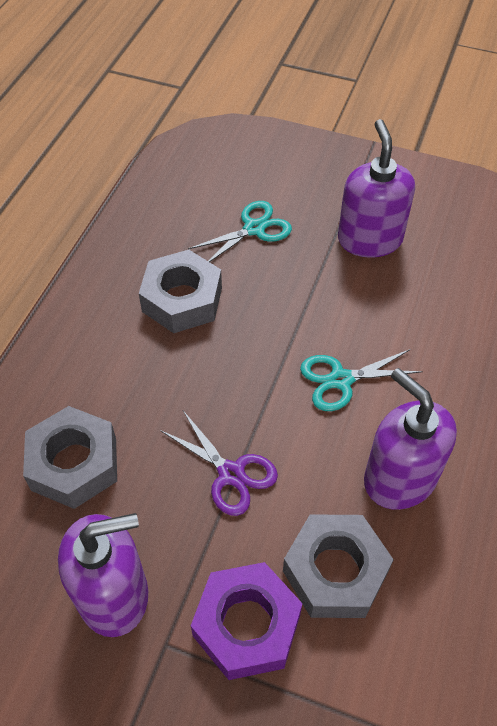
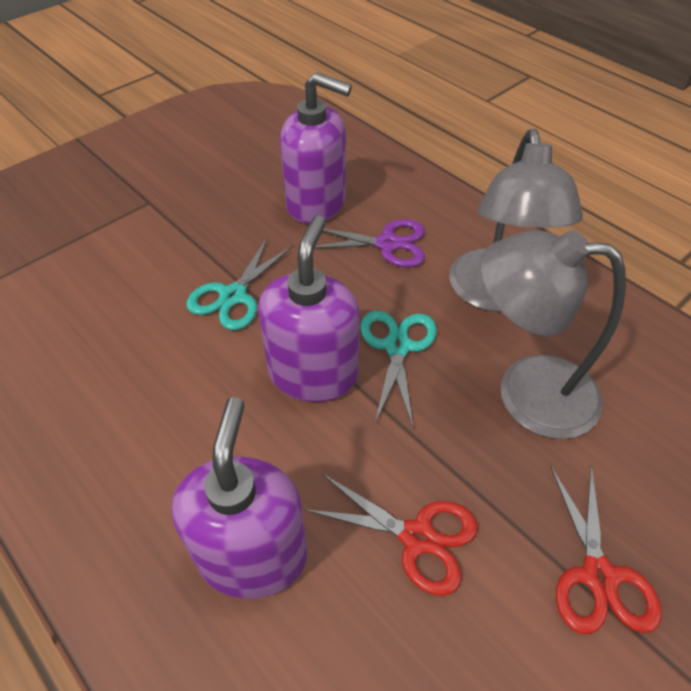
grey lamp: none = 0 -> [449,129,583,312] [480,230,626,439] = 2
grey nut: [23,406,117,509] [139,250,222,333] [283,514,394,618] = 3 -> none = 0
purple nut: [191,562,302,680] = 1 -> none = 0
red scissors: none = 0 -> [303,473,478,596] [550,464,662,634] = 2

